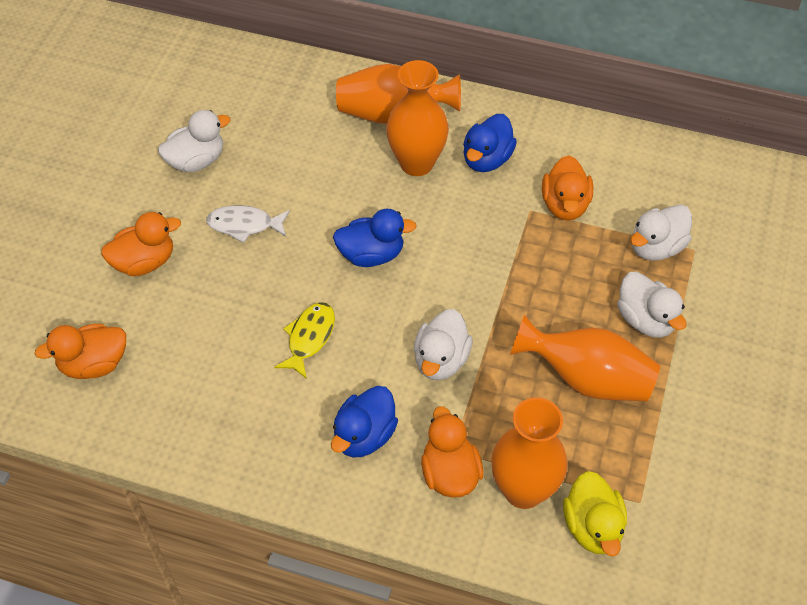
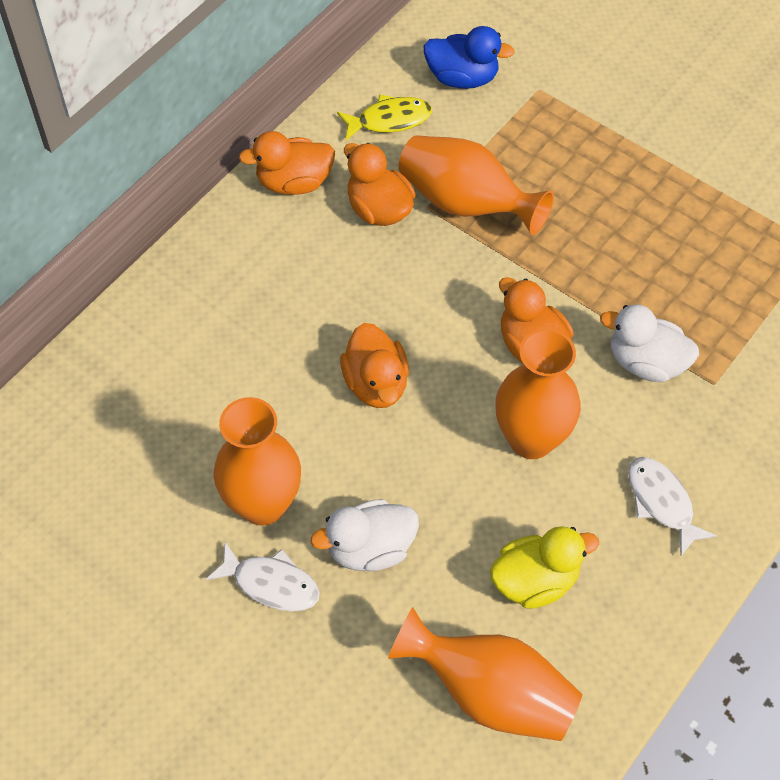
blue duck: [331,386,398,457] [333,209,417,267] [463,114,517,172] = 3 -> [423,26,515,89] = 1
white duck: [158,110,231,172] [414,309,473,380] [617,272,686,338] [630,205,692,261] = 4 -> [311,499,419,571] [600,304,699,382] = 2
white fish: [206,205,290,243] = 1 -> [206,541,320,611] [628,457,717,556] = 2

